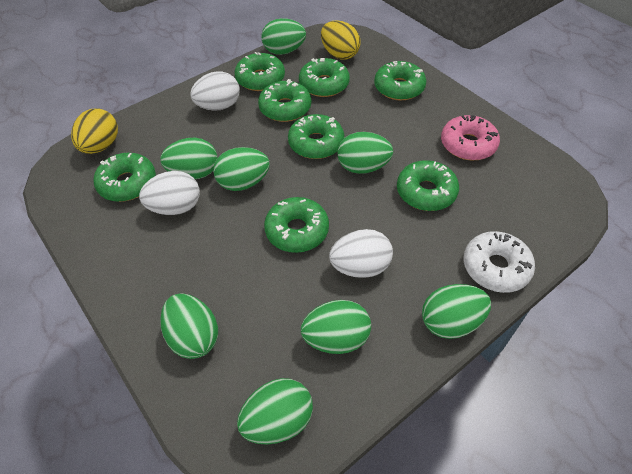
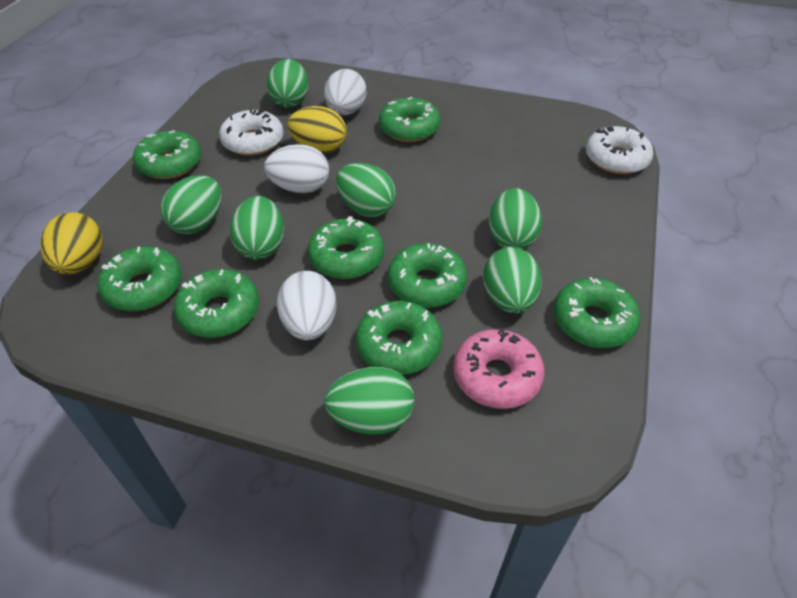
green egg: [160,138,218,179] [160,293,218,359] [213,147,270,191] [237,378,313,445] [261,18,306,55] [301,300,371,354] [337,132,393,174] [422,284,491,339] = 8 -> [160,175,222,234] [229,196,284,259] [266,59,308,108] [324,367,414,435] [336,163,396,217] [483,247,541,313] [489,188,542,249] = 7
white donut: [463,231,535,293] = 1 -> [219,109,284,156] [586,126,653,174] = 2

